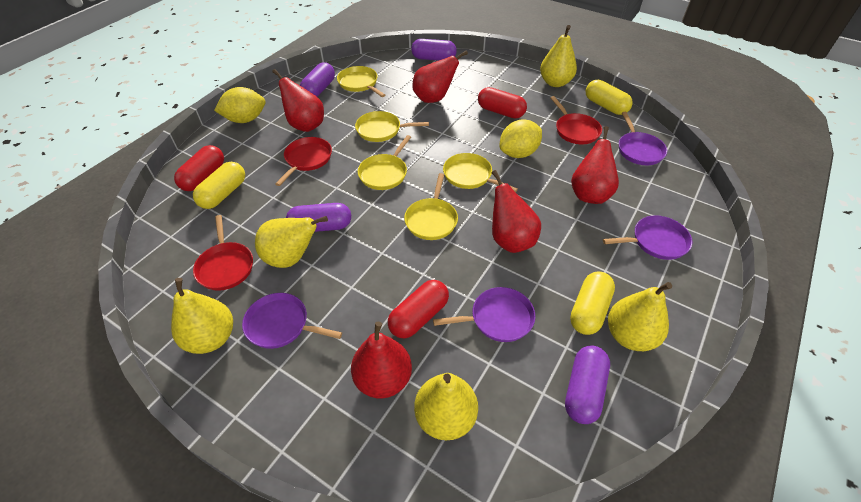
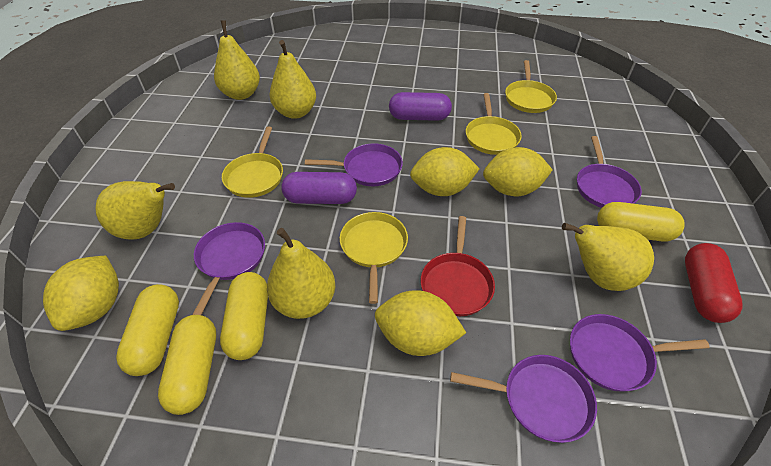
purple capsule: [286,203,351,232] [300,63,335,97] [411,39,457,61] [565,345,610,424] = 4 -> [281,172,357,204] [389,92,452,121] = 2
purple pan: [242,293,342,349] [433,287,535,342] [603,215,693,260] [619,112,667,165] = 4 -> [192,222,265,315] [305,143,403,186] [450,355,597,443] [570,314,710,392] [577,136,642,208] = 5
red capsule: [174,145,224,191] [388,280,449,338] [478,87,527,119] = 3 -> [685,243,743,323] = 1
red pan: [193,215,253,291] [275,137,332,186] [550,96,602,144] = 3 -> [421,216,495,316] = 1
red pear: [272,69,324,132] [351,321,412,399] [412,51,468,103] [492,170,541,253] [571,126,619,204] = 5 -> none = 0
yellow capsule: [193,162,245,209] [570,272,615,335] [586,80,633,115] = 3 -> [116,284,179,376] [158,315,216,415] [220,272,268,360] [597,202,684,242] = 4
yellow lemon: [214,87,265,123] [499,119,542,158] = 2 -> [43,256,119,331] [375,290,466,356] [410,147,480,196] [483,147,553,196] = 4
yellow pan: [337,66,385,97] [355,111,429,142] [358,135,411,190] [404,173,458,240] [443,153,518,192] = 5 -> [222,126,283,198] [340,212,408,304] [466,93,522,155] [505,60,557,113] = 4

